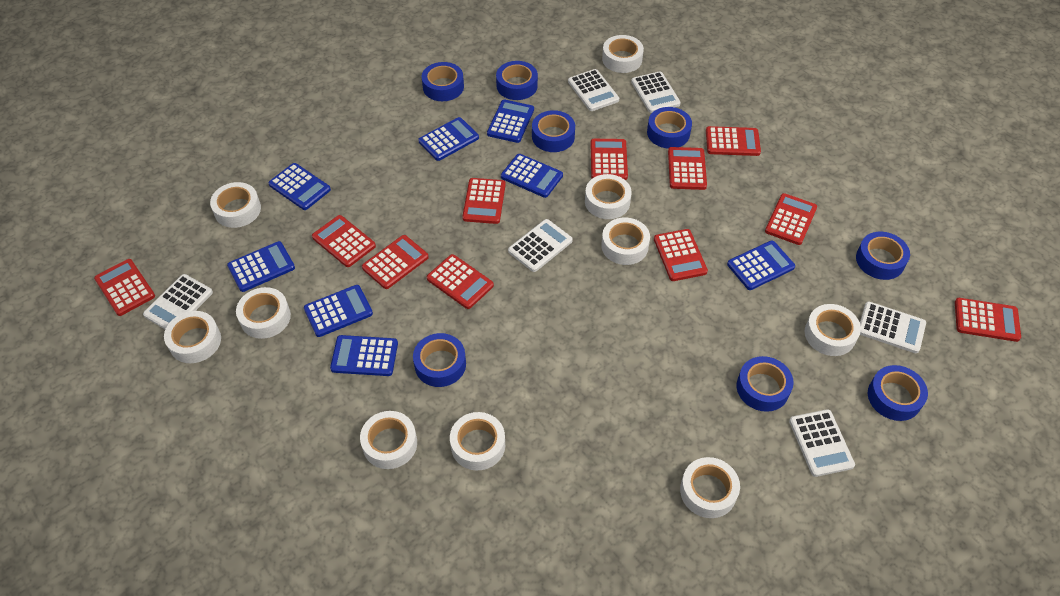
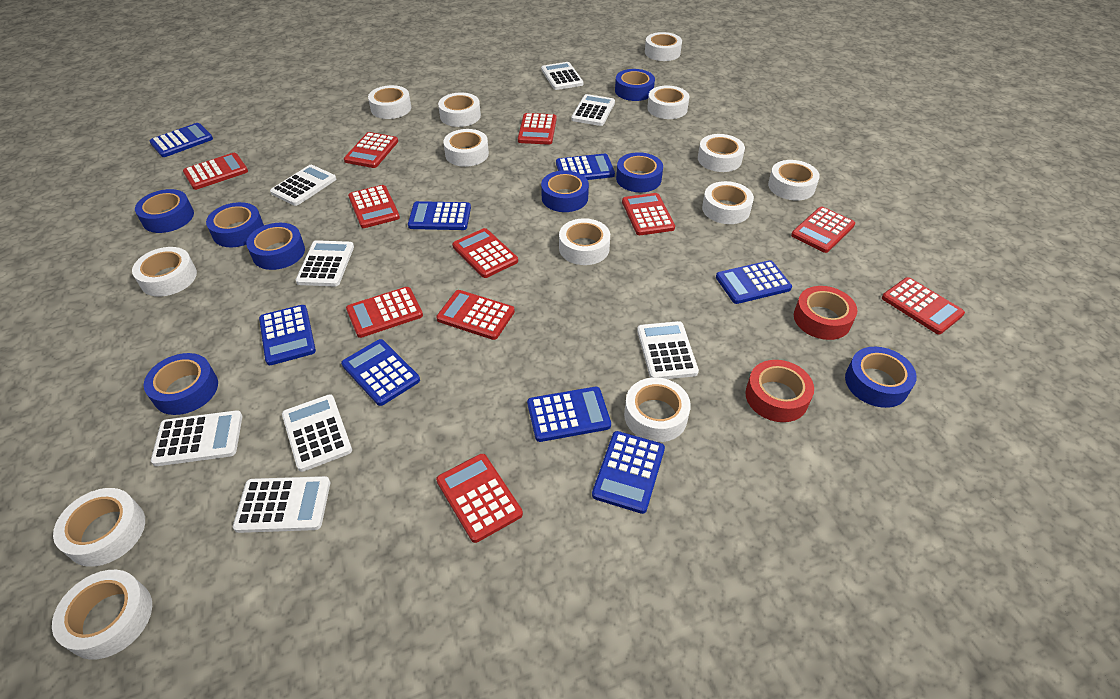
red tape: none = 0 -> [745,360,814,422] [794,286,857,340] = 2
white calculator: [143,274,213,329] [508,219,573,272] [568,69,619,111] [631,71,681,113] [789,409,855,477] [860,302,926,353] = 6 -> [151,410,242,466] [233,476,330,533] [270,165,336,206] [282,394,352,472] [296,240,354,286] [541,62,583,90] [571,94,615,126] [637,321,699,379] = 8
white tape: [164,311,221,363] [210,182,261,228] [236,287,291,339] [360,411,417,469] [450,412,505,471] [585,174,632,219] [601,218,650,265] [602,35,644,73] [680,457,740,518] [805,304,861,356] = 10 -> [52,570,152,660] [53,488,145,567] [132,247,197,297] [368,85,411,119] [438,93,481,127] [443,129,489,167] [559,218,610,265] [624,377,691,442] [645,32,682,61] [647,86,689,119] [698,134,745,172] [702,181,754,224] [768,160,820,201] = 13

